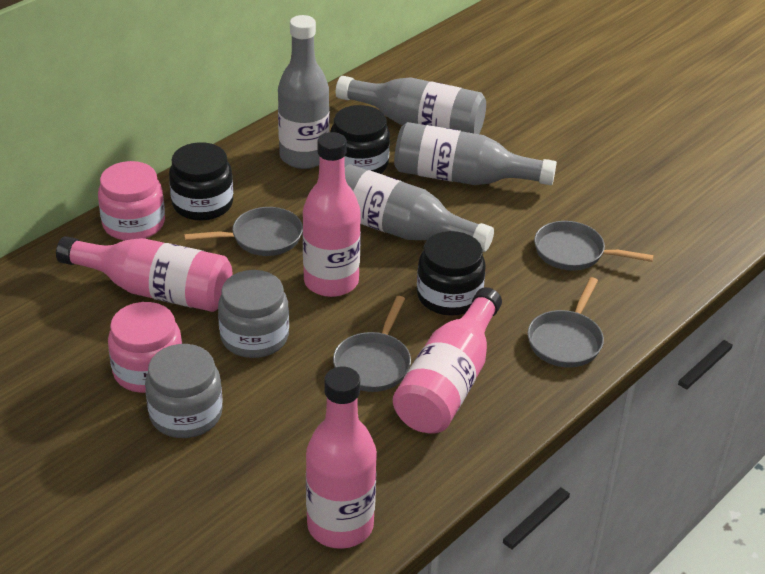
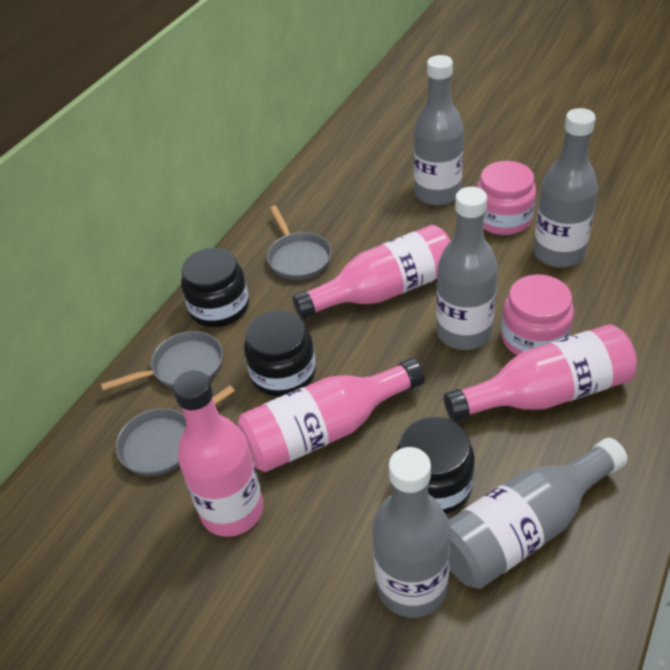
grey bottle: [278,15,329,169] [336,76,486,134] [345,164,494,252] [394,122,557,185] = 4 -> [372,447,450,618] [414,55,464,206] [436,187,498,350] [448,438,628,589] [533,108,598,268] = 5
grey jar: [145,344,223,438] [218,270,289,358] = 2 -> none = 0
grey pan: [184,207,303,256] [333,296,411,392] [527,277,604,368] [534,221,654,271] = 4 -> [101,331,223,391] [116,385,235,476] [267,206,332,280] = 3

